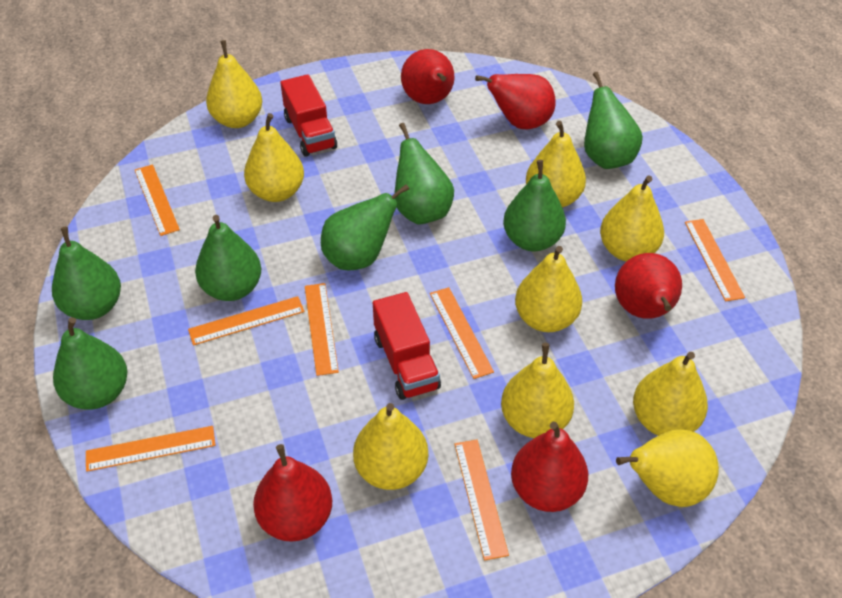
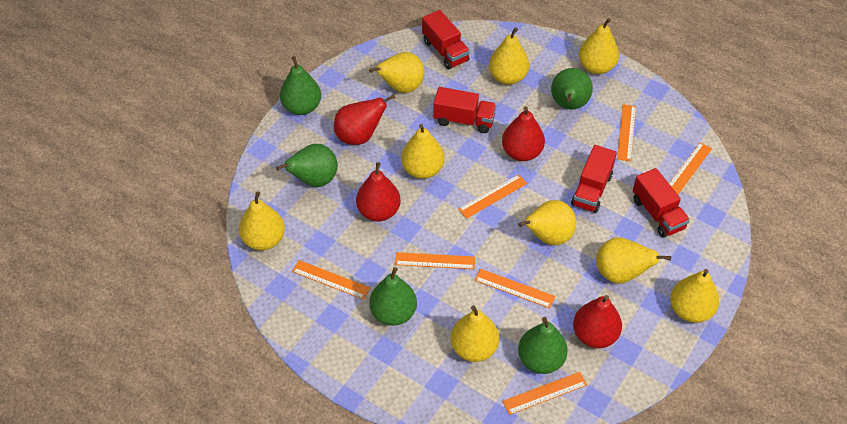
green pear: [52,227,121,320] [53,317,128,410] [195,215,261,301] [321,184,409,270] [394,123,454,224] [503,160,566,251] [584,72,643,169] = 7 -> [276,144,338,187] [280,56,321,115] [369,267,417,326] [518,317,568,374] [551,68,593,110] = 5
red pear: [253,444,332,542] [401,49,454,104] [475,74,556,129] [511,422,588,512] [615,253,682,319] = 5 -> [334,94,396,145] [356,162,401,221] [502,106,545,161] [573,295,622,348] = 4
red truck: [280,74,337,156] [373,292,441,400] = 2 -> [422,10,470,69] [433,87,496,133] [571,145,617,213] [633,168,690,238] = 4

